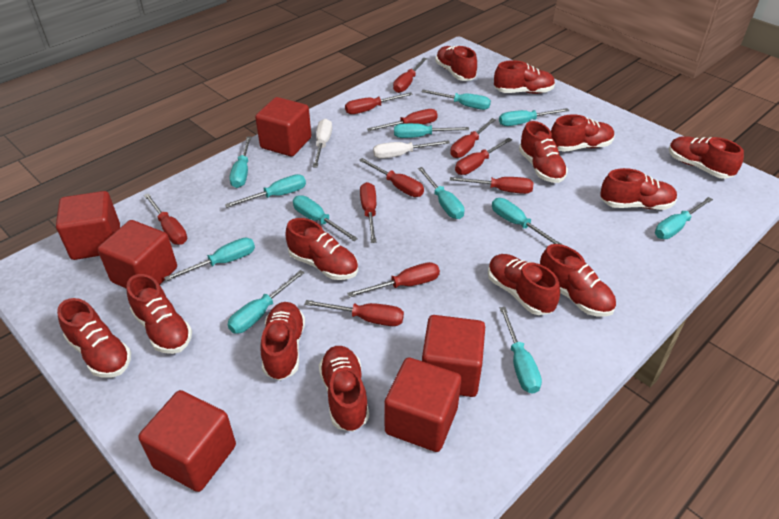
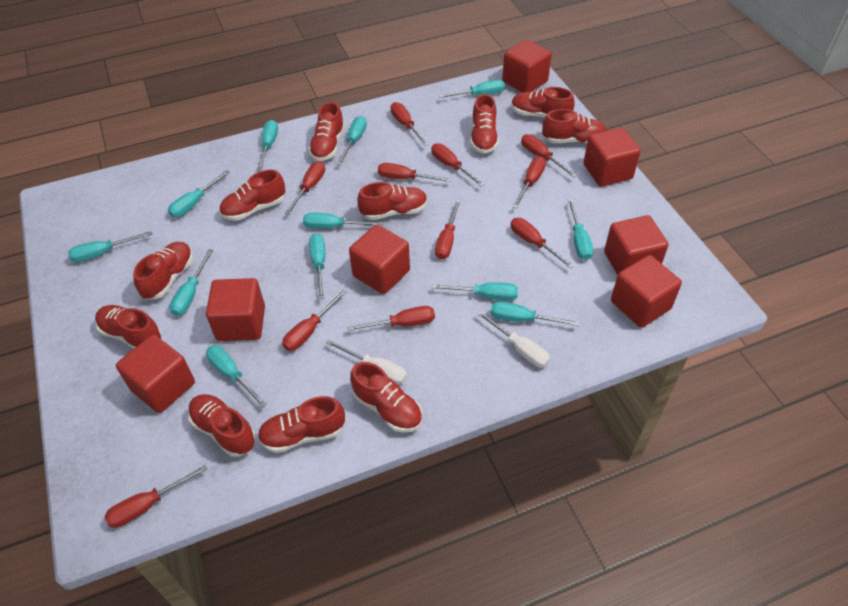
red cube: [56,191,120,260] [98,220,177,289] [138,390,236,492] [255,97,311,157] [384,357,461,452] [422,315,485,397] = 6 -> [116,335,195,413] [206,278,265,341] [349,225,410,294] [502,39,552,93] [583,127,641,187] [604,215,668,275] [611,255,682,328] = 7
red shoe: [57,298,131,378] [127,274,192,354] [261,302,305,381] [286,218,358,280] [319,346,369,432] [435,46,477,81] [488,254,560,315] [494,60,555,94] [519,121,568,183] [540,244,616,317] [551,114,615,152] [600,168,677,210] [669,136,744,179] = 13 -> [95,305,162,349] [133,242,193,300] [188,394,256,457] [219,170,285,221] [257,396,345,453] [308,102,345,161] [350,362,422,433] [357,182,428,220] [471,94,499,154] [511,87,575,118] [542,109,606,144] = 11

